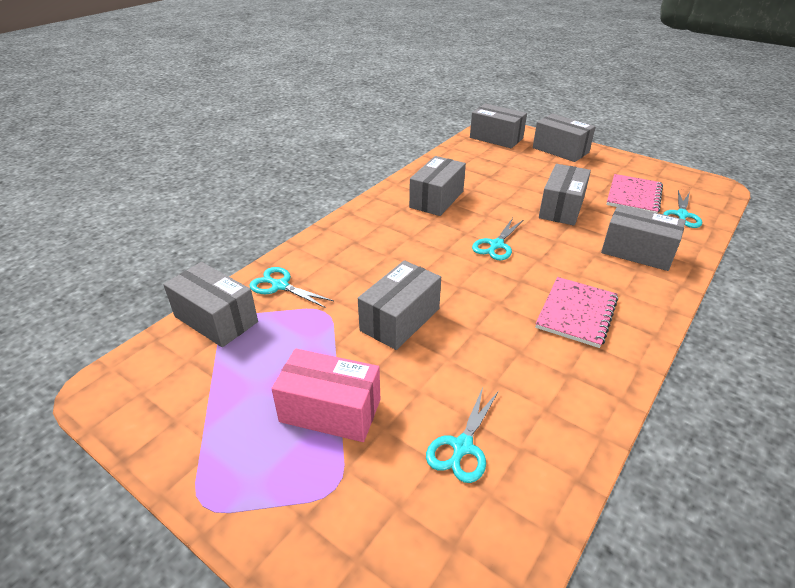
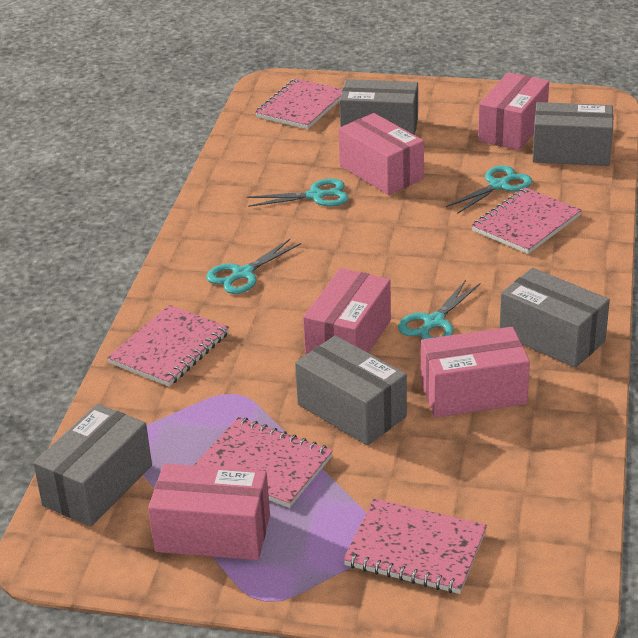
grey box: [163,262,258,347] [358,260,441,350] [409,156,466,216] [470,104,527,148] [533,114,596,162] [539,164,591,226] [601,204,686,271] = 7 -> [33,404,152,526] [295,335,407,445] [340,79,418,135] [500,268,610,368] [532,102,614,166] = 5
pink box: [271,349,380,442] = 1 -> [148,464,270,560] [303,268,391,355] [338,113,424,195] [421,327,530,418] [478,72,549,150] = 5
pink notebook: [535,277,618,348] [606,174,663,213] = 2 -> [107,305,229,386] [193,417,333,508] [255,78,342,129] [343,498,487,594] [472,188,581,254] = 5

